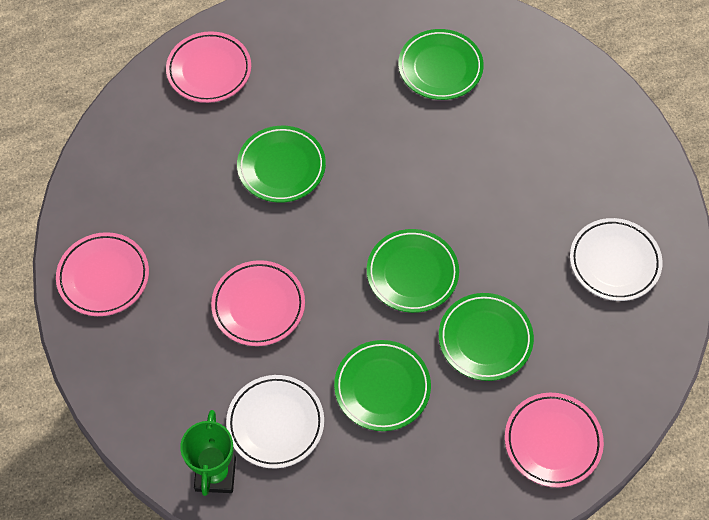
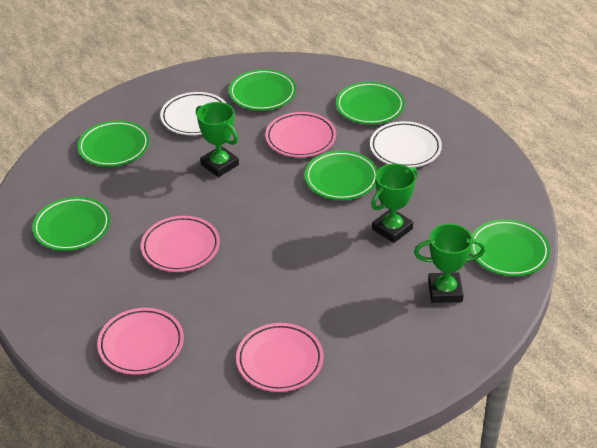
green plate: [237,126,326,203] [334,340,431,431] [367,229,459,313] [398,29,484,100] [439,293,534,381] = 5 -> [32,197,110,251] [78,120,149,167] [229,69,296,110] [305,151,378,200] [336,82,405,124] [471,219,550,276] = 6
green trophy: [180,410,236,496] = 1 -> [196,102,239,177] [371,164,418,243] [414,224,486,303] = 3

